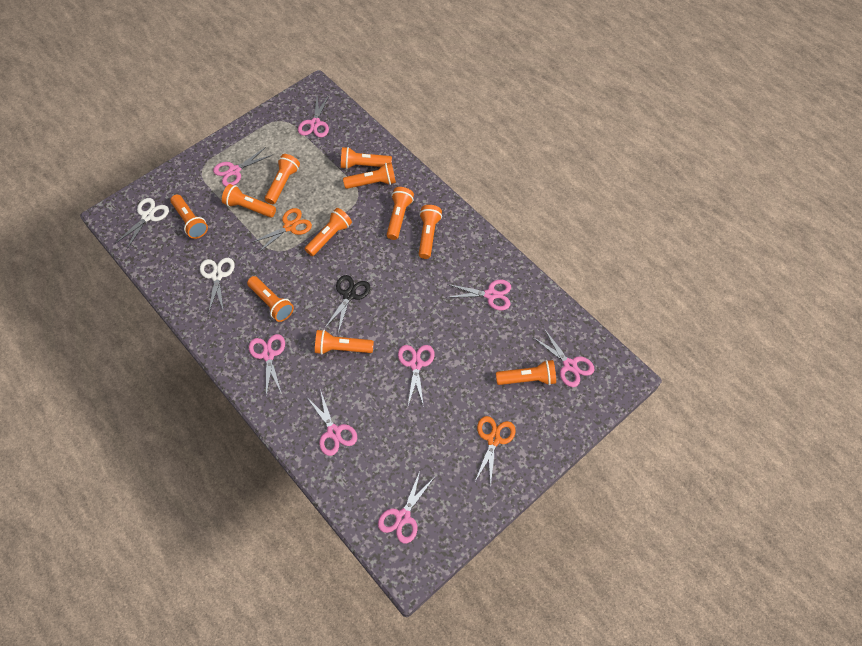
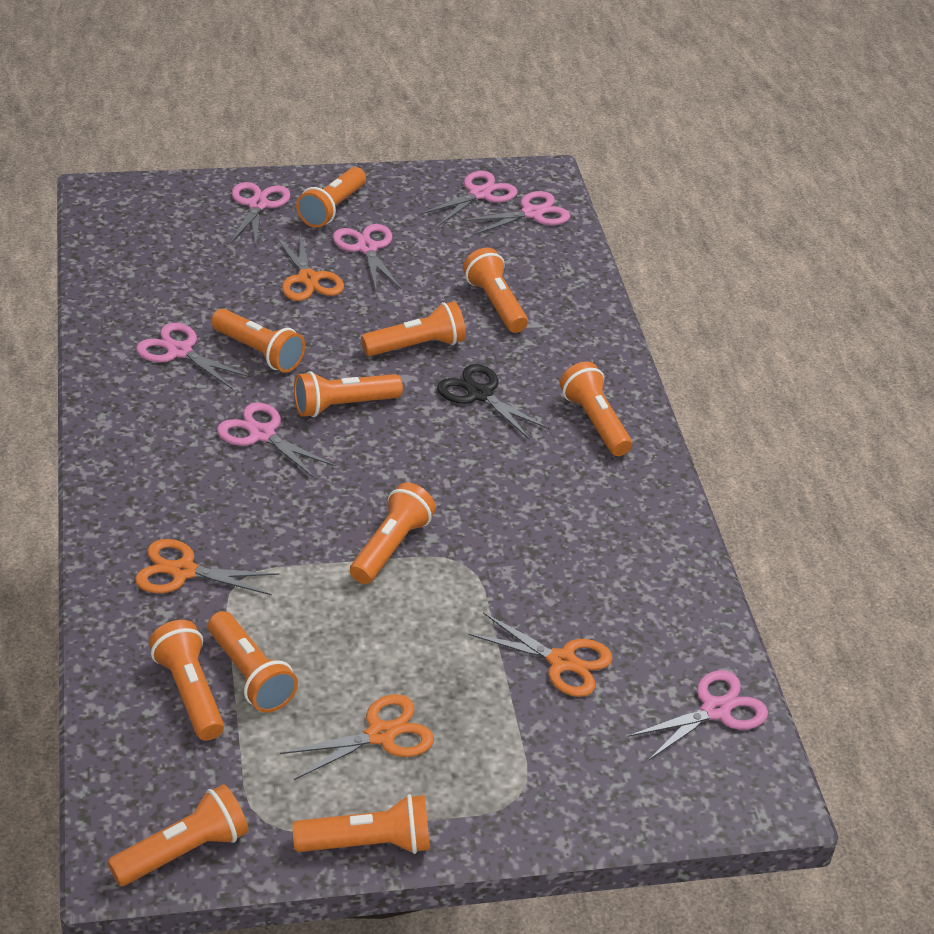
orange scissors: [251,208,312,253] [475,416,516,486] = 2 -> [135,539,279,595] [275,233,344,301] [280,694,434,780] [468,612,612,697] = 4
pink scissors: [213,147,272,186] [249,334,285,396] [298,94,330,138] [306,389,357,456] [378,471,434,543] [398,345,435,407] [446,280,511,311] [533,330,594,387] = 8 -> [136,323,252,390] [217,403,336,479] [231,182,290,246] [333,224,401,290] [421,171,517,226] [462,191,570,235] [628,670,768,761] = 7
white scissors: [115,198,169,250] [200,258,235,314] = 2 -> none = 0

